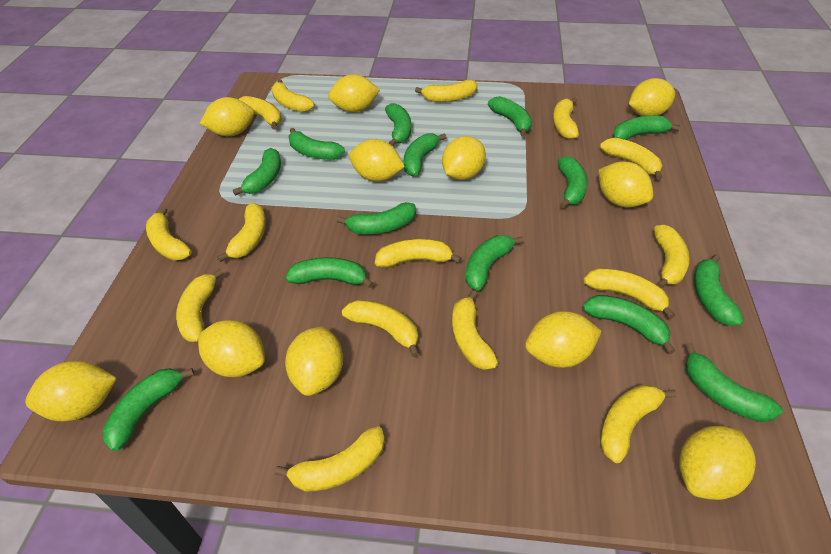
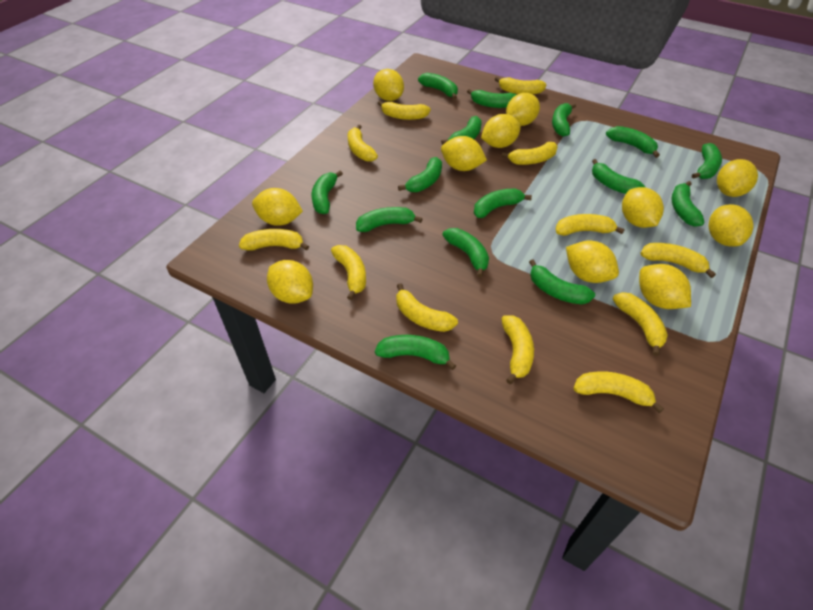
green banana: [102,368,194,451] [233,148,281,196] [285,257,374,288] [289,128,345,160] [337,202,416,234] [385,103,411,146] [404,133,447,176] [466,235,524,291] [488,96,532,137] [558,156,588,208] [583,295,675,354] [613,116,680,140] [685,343,783,422] [694,254,744,325] = 14 -> [312,171,343,214] [356,207,422,232] [375,335,456,370] [398,157,442,192] [418,73,458,99] [441,116,482,145] [442,228,489,278] [467,89,516,108] [474,188,532,218] [529,259,595,304] [552,103,576,137] [592,159,646,194] [606,126,660,158] [672,181,704,227] [692,143,722,179] = 15
yellow banana: [146,207,192,260] [176,269,224,342] [217,203,266,262] [239,96,282,130] [272,79,314,112] [275,426,385,492] [342,300,419,357] [375,239,462,268] [415,80,477,102] [452,290,498,370] [553,97,579,139] [584,268,675,319] [600,138,663,180] [600,384,677,463] [654,225,690,288] = 15 -> [239,229,309,251] [331,245,366,300] [348,125,378,162] [377,101,431,120] [396,283,458,332] [495,77,546,94] [501,142,558,165] [501,315,534,384] [556,214,625,236] [573,371,664,413] [613,292,668,356] [640,243,716,278] = 12

